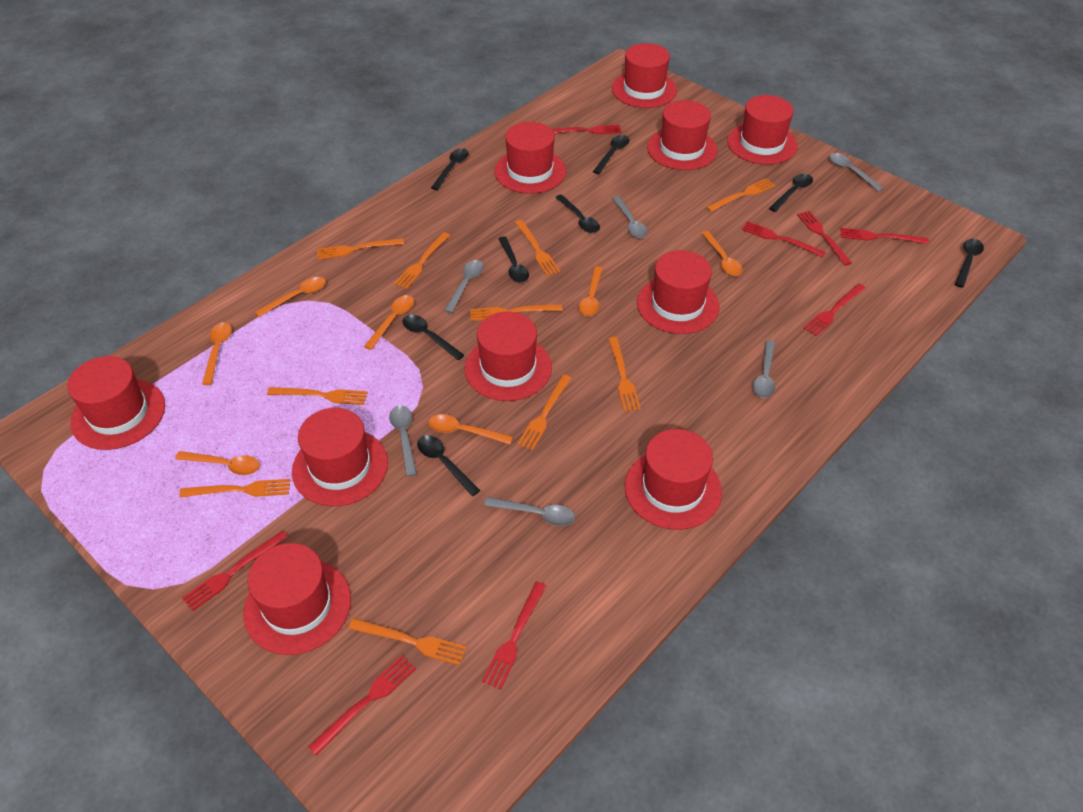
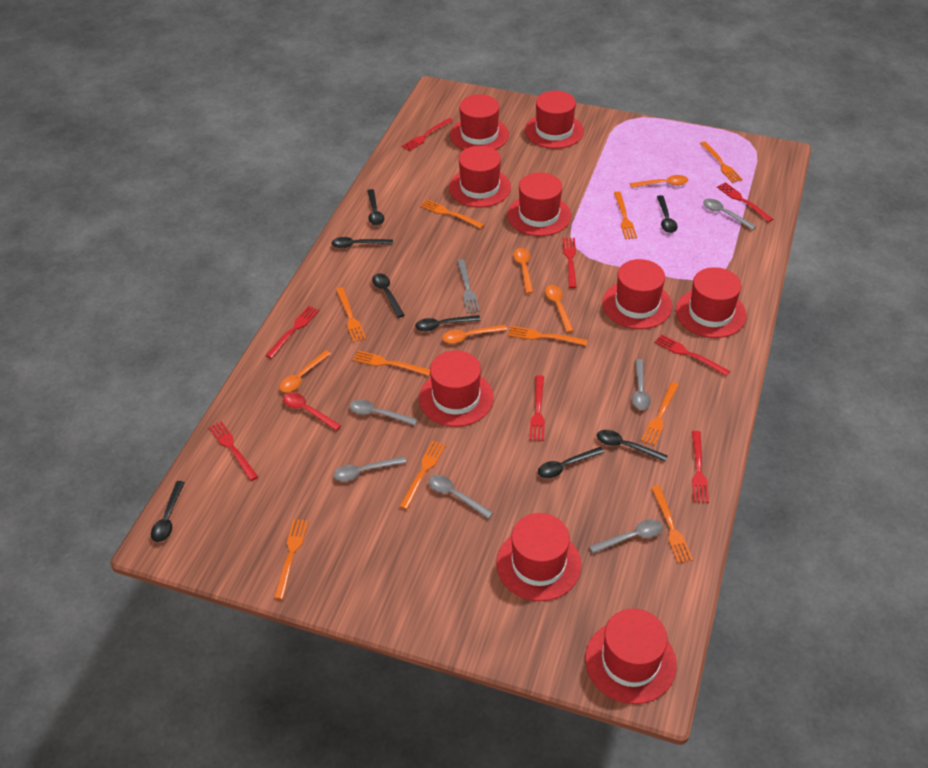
grey fork: none = 0 -> [457,259,480,313] = 1
orange spoon: [175,451,260,475] [202,322,232,385] [255,277,326,317] [364,295,414,350] [429,414,513,444] [579,266,603,317] [701,231,743,276] = 7 -> [280,350,331,392] [442,325,507,344] [514,248,533,294] [545,285,574,333] [630,175,688,188] = 5
red hat: [67,356,165,450] [243,543,351,655] [292,408,388,506] [465,312,552,401] [495,122,566,194] [612,43,677,108] [625,429,722,530] [637,250,719,334] [647,100,717,170] [727,95,798,165] = 10 -> [419,350,494,427] [449,146,511,208] [450,95,509,150] [496,513,581,601] [507,172,571,236] [525,91,584,149] [585,608,677,704] [602,259,672,329] [676,267,747,338] = 9
red spoon: none = 0 -> [283,392,341,431] = 1

